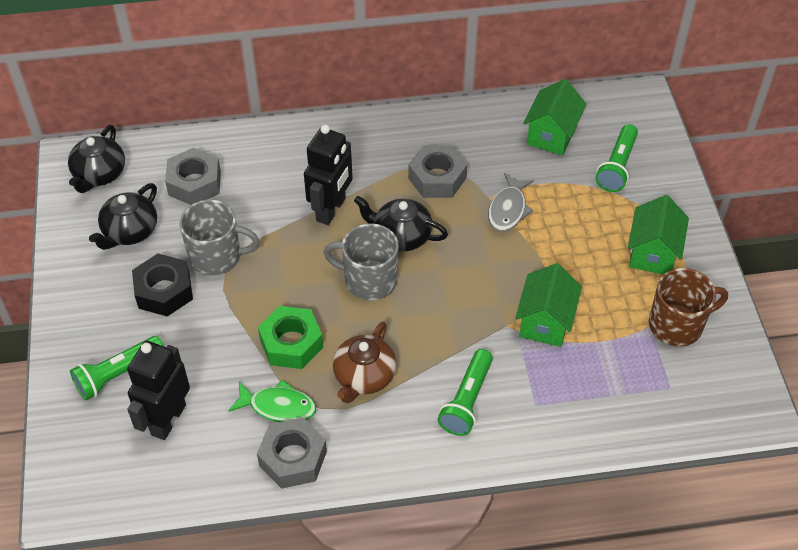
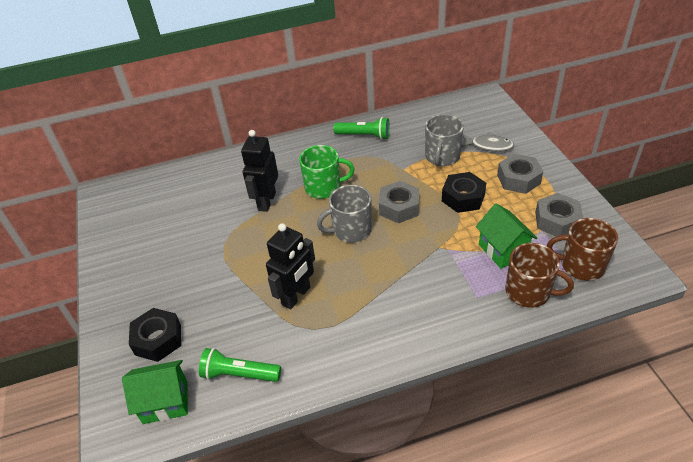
black nut: [132,254,193,317] = 1 -> [129,308,181,362] [442,172,486,213] = 2
black teapot: [68,125,125,193] [89,183,157,250] [354,196,448,251] = 3 -> none = 0
brown mug: [649,268,728,346] = 1 -> [505,243,574,308] [547,218,618,281] = 2
brown teapot: [333,321,396,403] = 1 -> none = 0
green fish: [229,380,316,422] = 1 -> none = 0
green flashlight: [70,336,164,400] [438,349,493,436] [595,124,638,192] = 3 -> [199,348,281,382] [333,117,390,140] = 2
green house: [515,263,582,347] [523,79,587,156] [628,195,689,275] = 3 -> [122,360,188,424] [476,203,537,269] = 2
green mug: none = 0 -> [299,145,355,199] = 1
green nut: [258,306,323,369] = 1 -> none = 0

